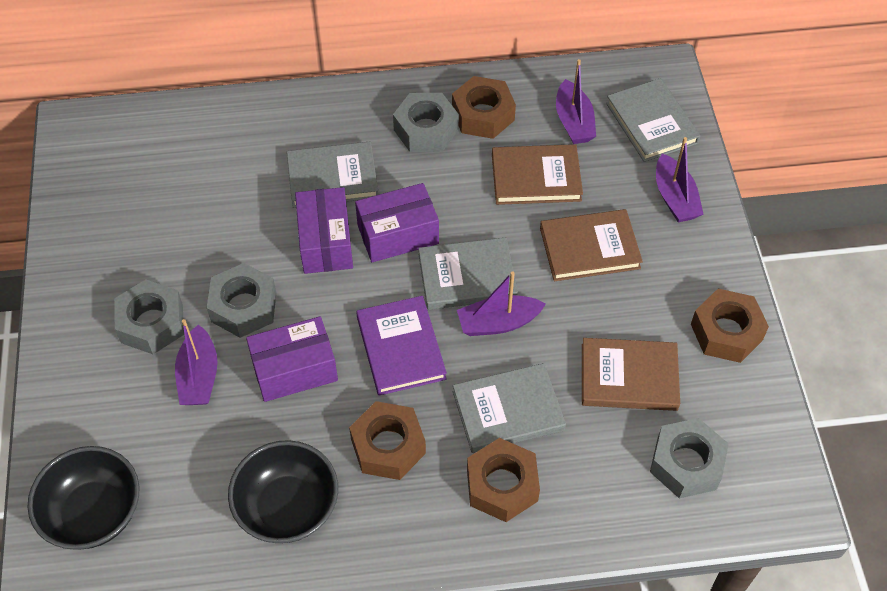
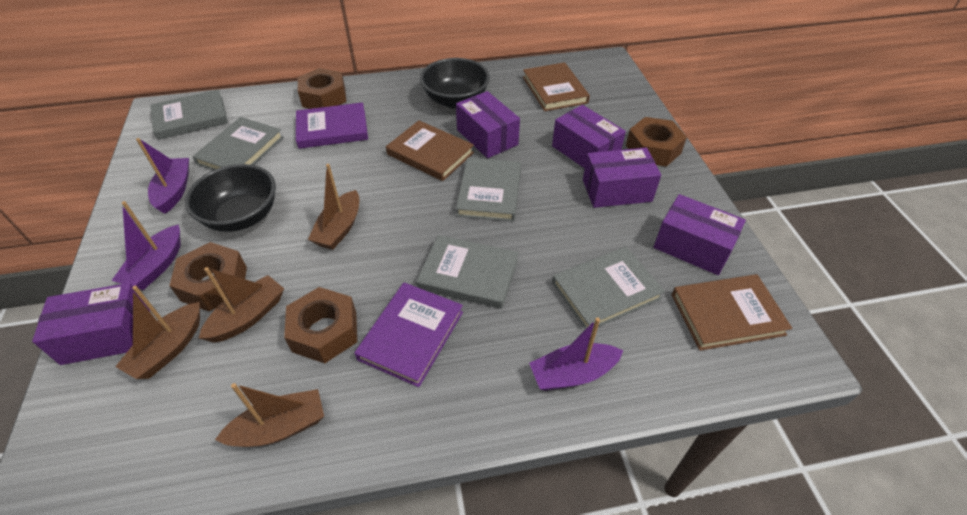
brown boat: none = 0 -> [115,286,200,379] [199,267,284,343] [215,383,324,447] [308,164,359,250] = 4
grey book: [287,142,378,208] [418,238,518,310] [453,363,566,453] [606,78,700,162] = 4 -> [150,89,228,140] [192,117,284,170] [417,235,518,309] [456,158,521,222] [552,247,665,330] = 5
grey nut: [114,279,184,354] [207,263,276,338] [393,93,459,152] [650,418,729,498] = 4 -> none = 0
purple boat: [175,319,218,405] [457,271,546,336] [556,59,596,144] [656,137,704,223] = 4 -> [111,201,180,290] [136,138,189,214] [529,317,623,391] = 3
purple book: [356,296,447,396] = 1 -> [296,102,368,149] [354,282,463,387] = 2
purple box: [246,316,338,402] [295,187,353,274] [355,183,439,262] = 3 -> [32,283,150,365] [456,91,520,158] [552,105,626,168] [583,148,661,208] [653,194,746,275] = 5

